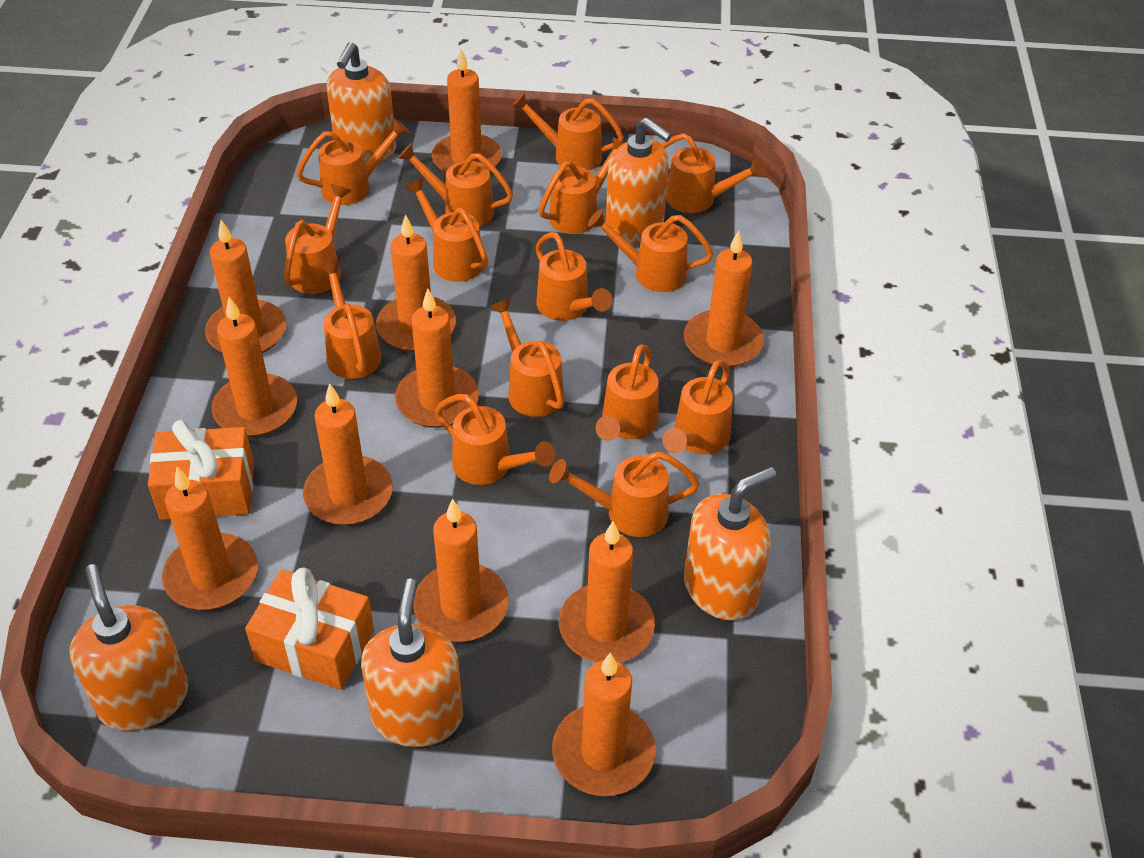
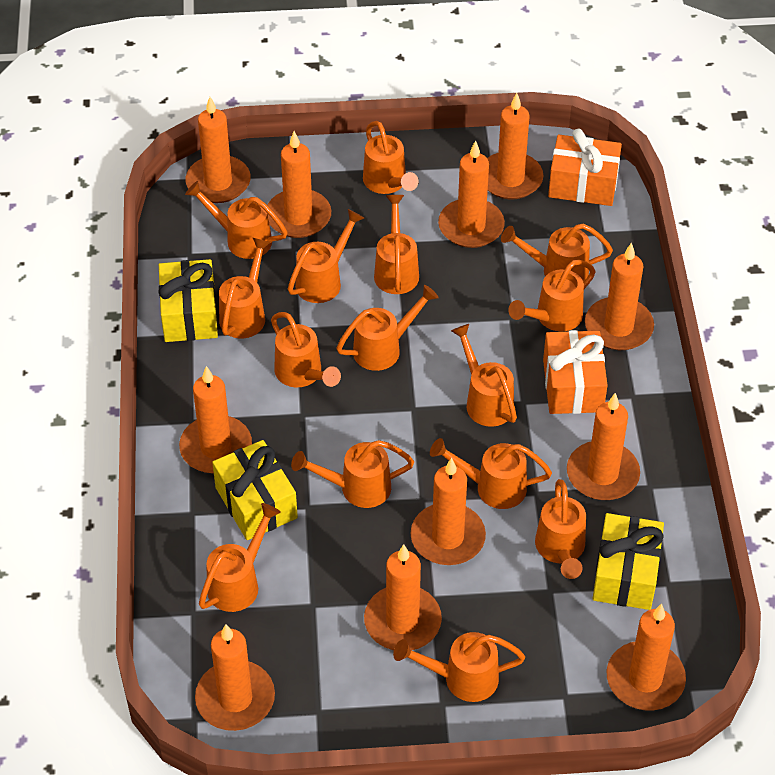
orange soap dispenser: [69,564,188,731] [327,42,396,163] [361,579,463,747] [606,118,672,244] [684,467,776,621] = 5 -> none = 0
yellow gift: none = 0 -> [158,259,218,342] [212,440,298,540] [592,513,664,610] = 3

